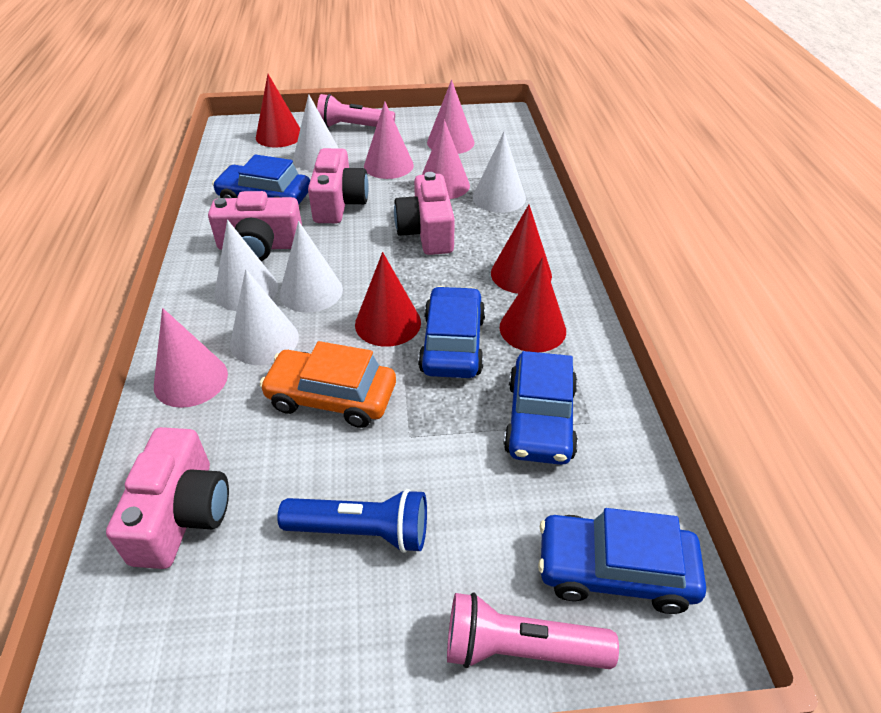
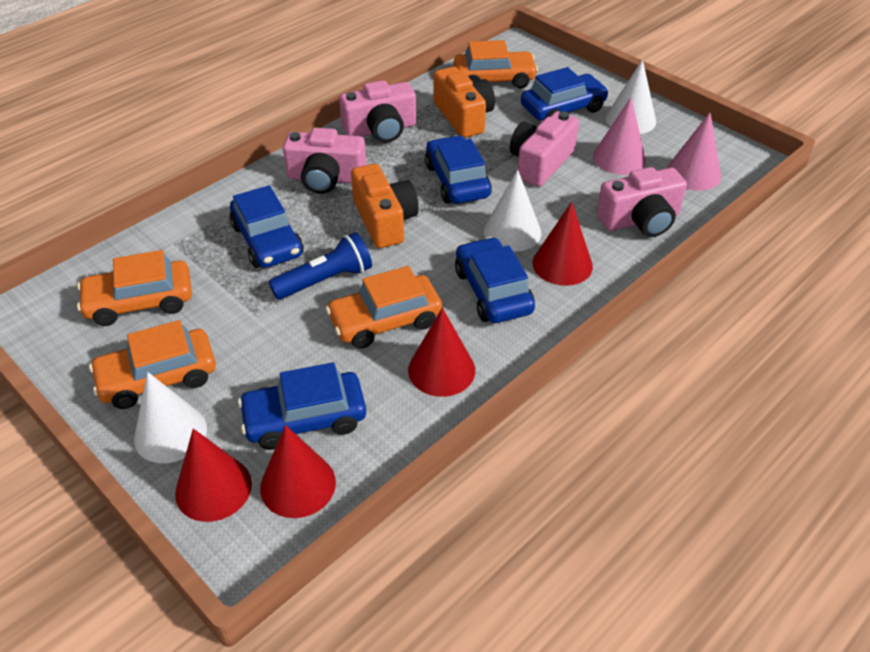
blue car: [212,154,310,205] [418,286,485,378] [503,351,578,465] [538,508,706,614] = 4 -> [230,185,304,268] [238,362,366,450] [425,135,492,204] [455,237,535,323] [521,67,609,120] = 5
orange camera: none = 0 -> [351,164,419,248] [433,67,495,138] = 2
orange car: [260,341,396,428] = 1 -> [77,250,192,326] [89,320,216,409] [326,266,442,349] [454,40,538,89] = 4
pink cone: [154,308,228,408] [364,101,414,179] [422,120,470,199] [427,80,474,154] = 4 -> [593,98,646,175] [667,112,721,191] = 2
pink flashlight: [317,94,395,128] [447,592,619,669] = 2 -> none = 0
white cone: [214,220,278,311] [230,269,299,365] [280,221,343,313] [293,94,338,171] [473,132,526,213] = 5 -> [134,372,207,463] [483,170,541,252] [606,59,656,134] = 3

